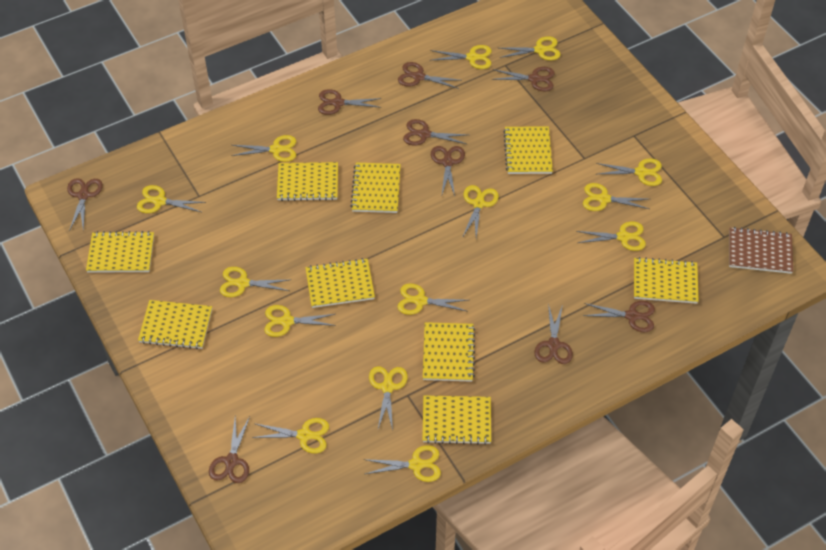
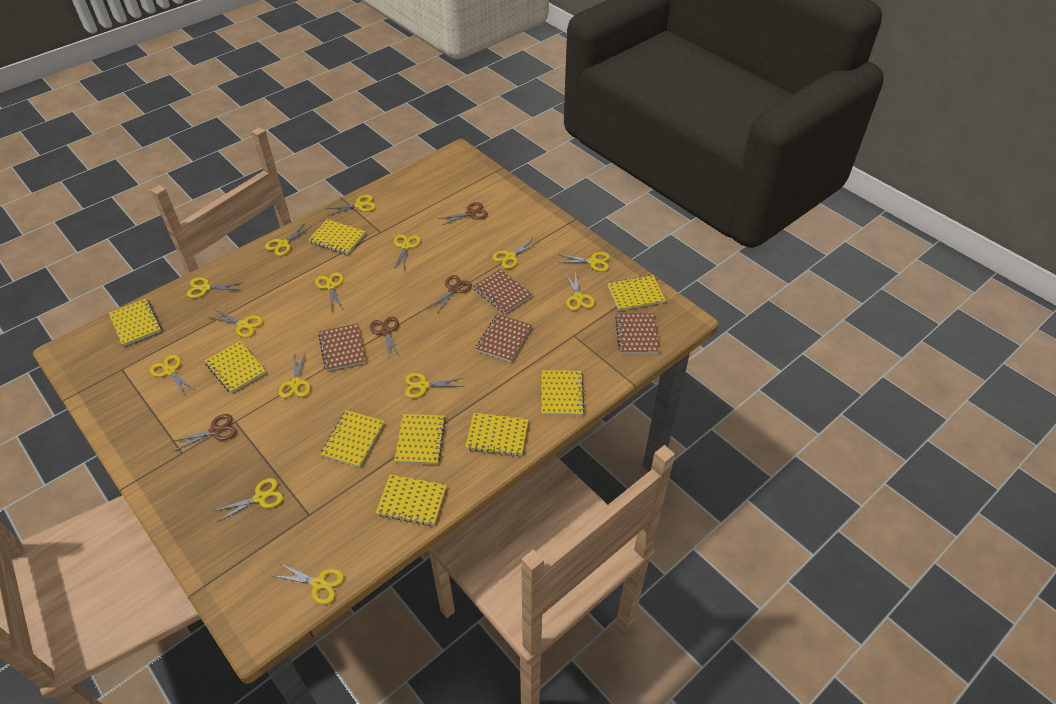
brown notebook: [729,227,793,274] = 1 -> [318,324,366,371] [473,269,532,314] [475,314,532,362] [615,313,660,354] = 4
brown scissors: [67,178,103,231] [209,416,250,483] [318,89,382,115] [398,62,459,89] [403,119,467,146] [431,146,465,197] [491,67,555,92] [535,303,573,364] [583,301,655,332] = 9 -> [170,414,237,451] [370,316,401,358] [428,275,472,314] [438,202,488,226] = 4

